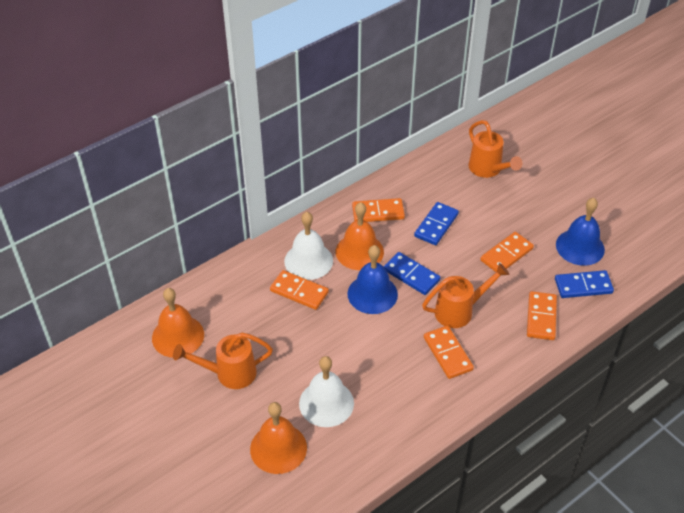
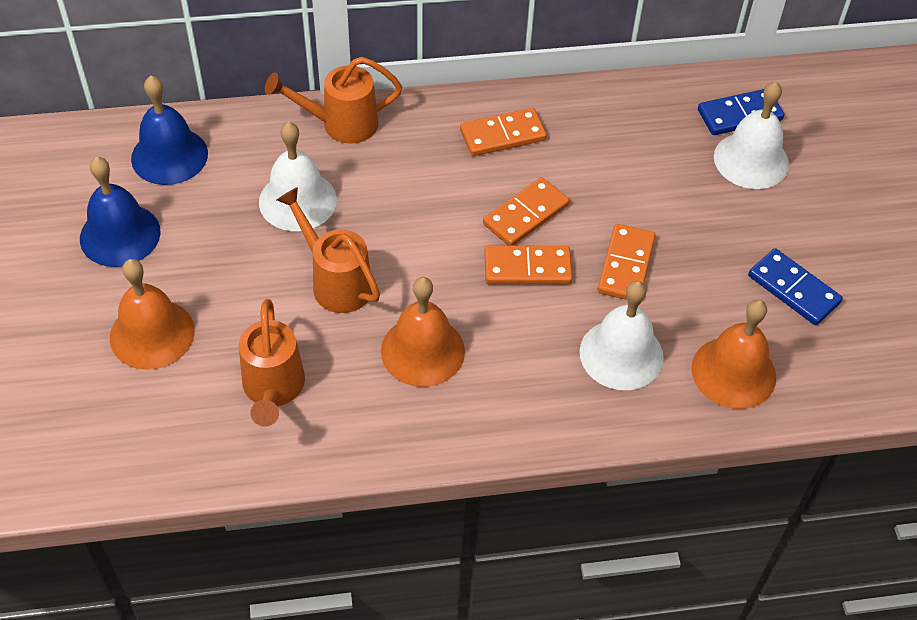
blue domino: [384,252,440,295] [414,202,459,245] [555,270,614,298] = 3 -> [698,89,784,135] [748,248,843,325] = 2
orange domino: [270,270,329,310] [352,198,405,222] [424,326,474,379] [480,232,534,272] [527,291,557,340] = 5 -> [460,108,547,156] [483,177,569,246] [484,245,572,284] [597,224,656,300] = 4
white bell: [284,212,333,280] [299,356,354,427] = 2 -> [259,122,337,231] [580,281,664,390] [714,81,789,189] = 3

